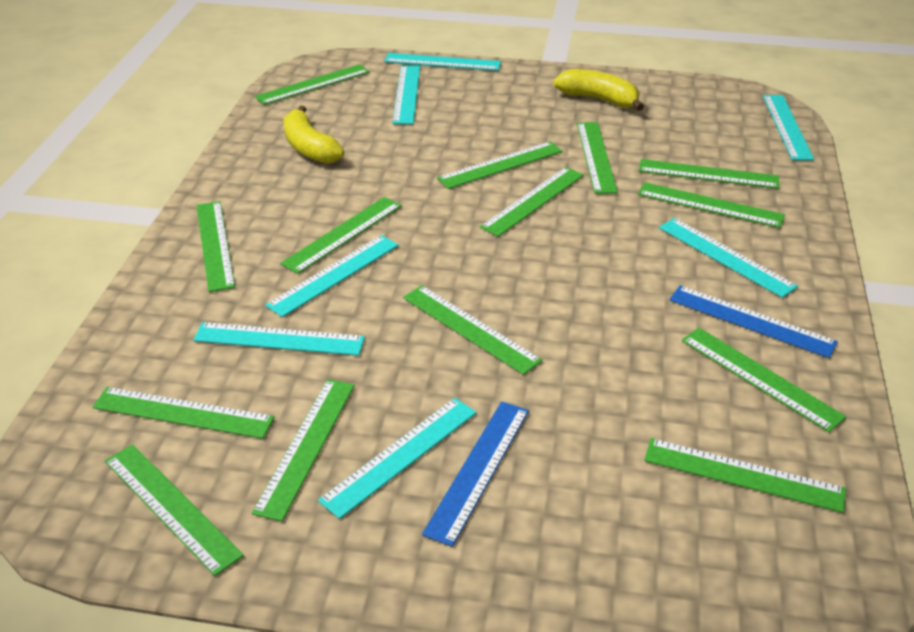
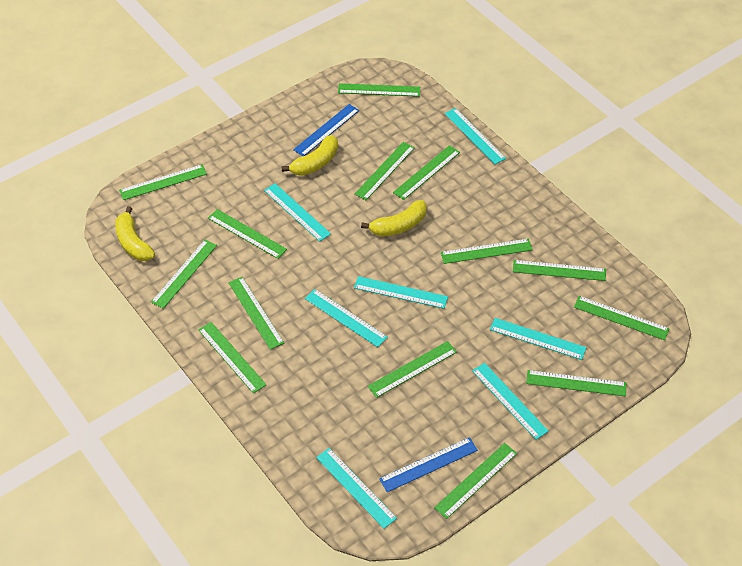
yellow banana: [284,106,344,164] [553,69,644,111] = 2 -> [115,206,155,261] [281,135,338,176] [361,200,427,237] = 3

